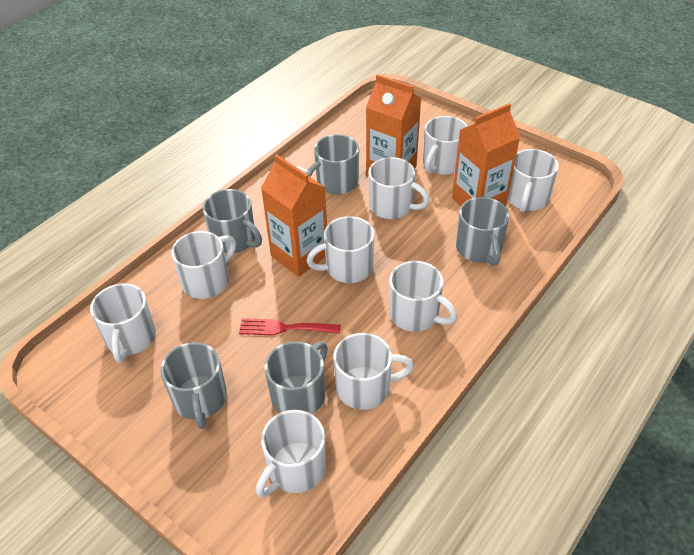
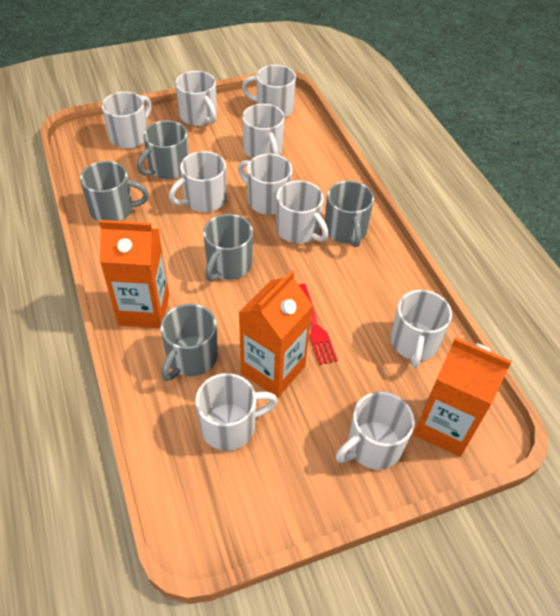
white mug: [90,283,156,363] [171,231,236,299] [256,410,326,498] [307,216,374,283] [333,333,414,410] [368,157,429,219] [389,261,457,332] [423,116,468,175] [508,149,559,212] = 9 -> [102,92,152,149] [169,151,227,212] [175,71,217,126] [195,373,278,451] [238,154,293,215] [242,65,296,117] [242,104,285,158] [276,180,329,243] [336,392,415,470] [391,290,452,368] = 10

